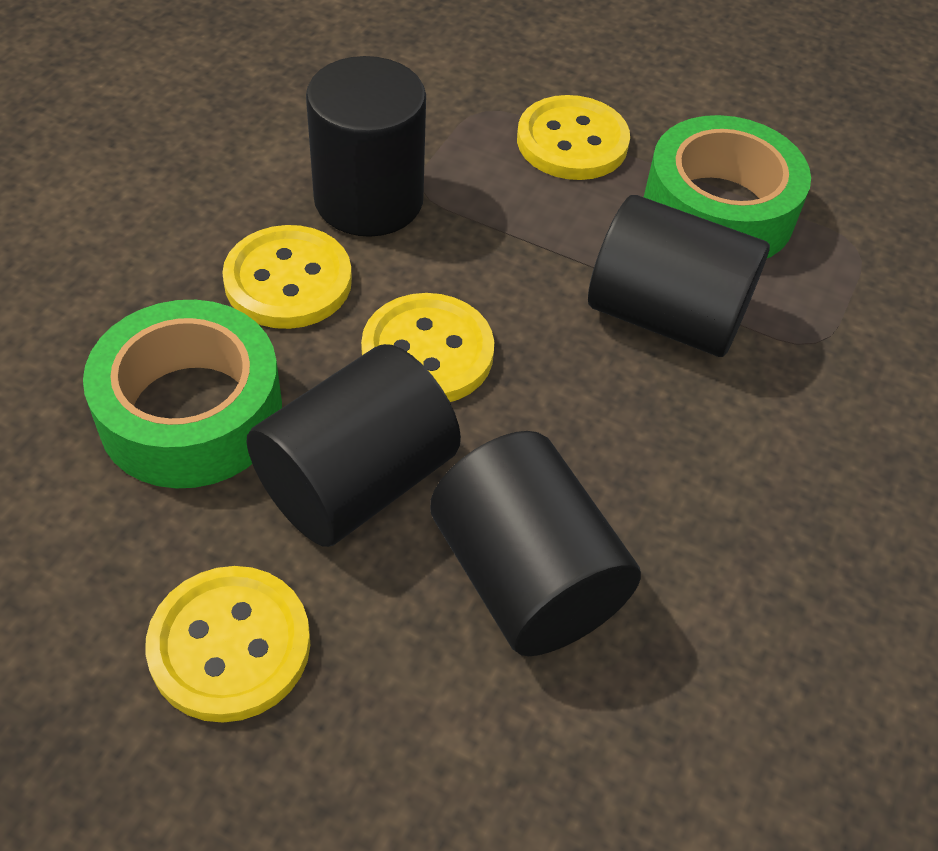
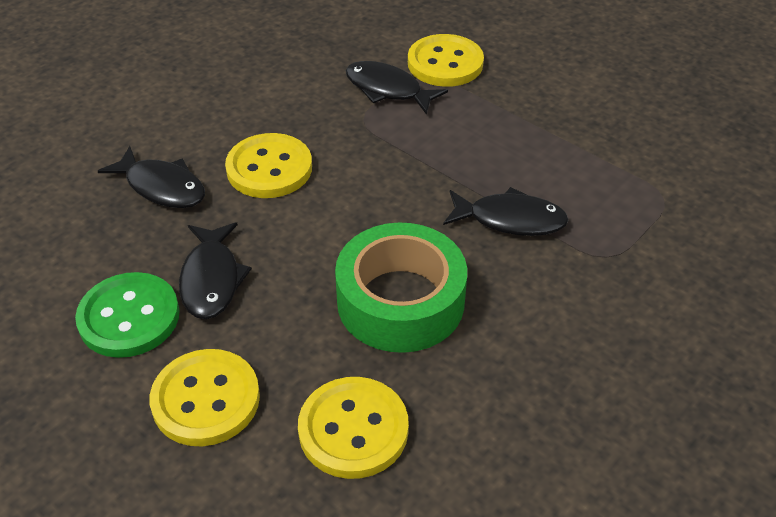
black cylinder: [246,344,461,547] [306,56,426,237] [430,431,641,656] [588,195,770,357] = 4 -> none = 0
black fish: none = 0 -> [98,146,205,208] [179,222,252,319] [346,61,448,115] [443,187,569,236] = 4
green button: none = 0 -> [75,272,180,358] = 1
green tape: [83,300,282,488] [644,115,811,258] = 2 -> [335,223,467,353] = 1

